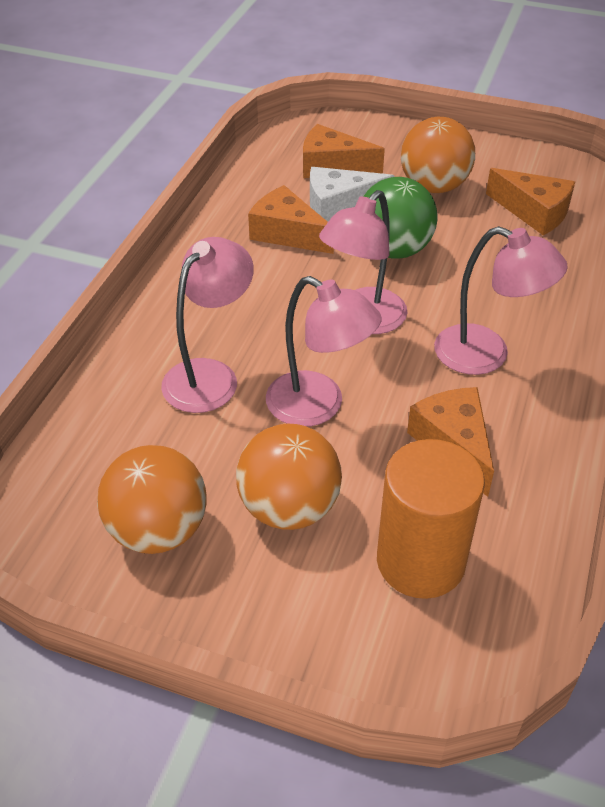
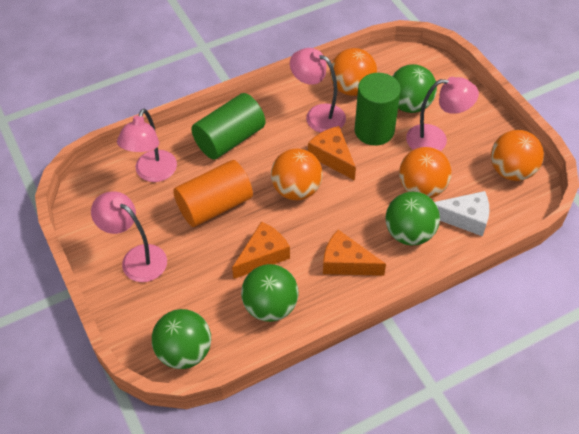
green ball: [363,177,438,258] = 1 -> [152,309,211,369] [241,264,299,322] [386,192,440,245] [392,64,437,113] = 4
green cylinder: none = 0 -> [191,93,265,160] [355,73,401,146] = 2
orange ball: [97,445,207,554] [236,424,342,530] [401,117,475,193] = 3 -> [271,149,323,200] [330,48,377,96] [399,147,452,198] [491,130,544,181] = 4
orange cheese: [248,185,334,254] [303,124,385,178] [407,387,494,497] [486,168,575,235] = 4 -> [232,221,290,279] [308,126,356,180] [323,230,386,276] = 3

